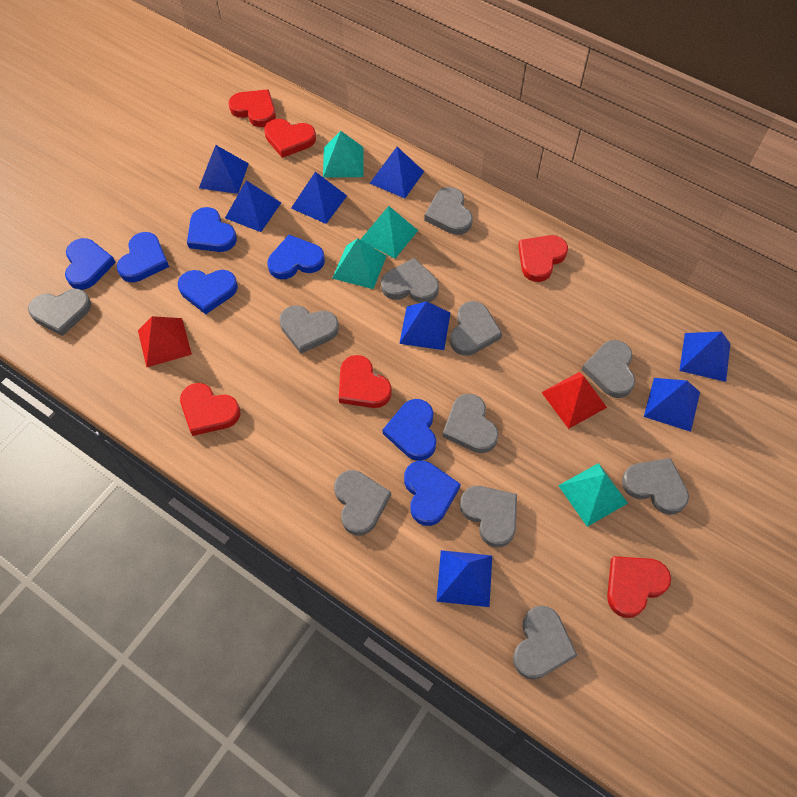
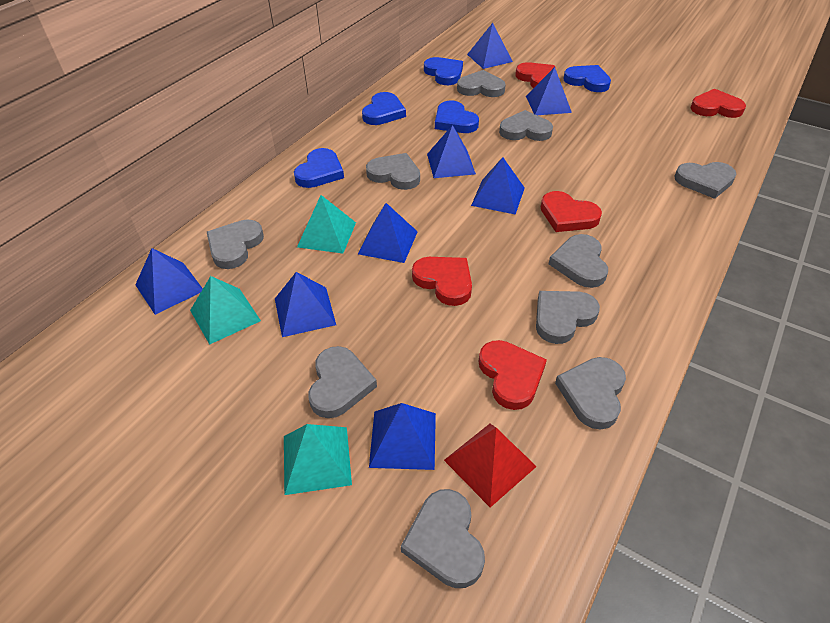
blue heart: [65,238,116,290] [117,232,169,282] [178,270,238,314] [187,207,237,252] [268,235,325,279] [383,399,436,461] [404,461,461,526] = 7 -> [294,148,344,188] [362,92,406,125] [424,57,463,85] [435,101,479,133] [563,65,611,92] = 5
grey heart: [28,289,91,336] [279,306,339,354] [334,470,391,536] [381,258,439,303] [424,187,473,235] [442,394,499,453] [450,301,502,356] [460,486,517,547] [513,605,577,680] [582,340,635,398] [622,458,689,515] = 11 -> [207,220,264,269] [308,346,377,418] [366,153,420,190] [401,489,485,588] [457,70,506,97] [499,110,553,141] [536,291,600,344] [549,234,608,288] [555,357,626,430] [674,162,737,199] = 10
red heart: [180,383,240,436] [228,89,276,127] [264,119,316,158] [339,355,392,408] [518,235,568,282] [607,556,671,618] = 6 -> [412,257,472,306] [478,340,547,410] [515,62,556,88] [541,191,602,232] [691,89,746,118] = 5
red pyramid: [138,316,192,367] [541,372,607,429] = 2 -> [444,424,537,507] = 1
turquoise pyramid: [323,131,363,178] [332,238,387,289] [360,206,418,259] [558,463,628,527] = 4 -> [190,276,261,345] [284,424,352,495] [297,195,356,254] = 3

